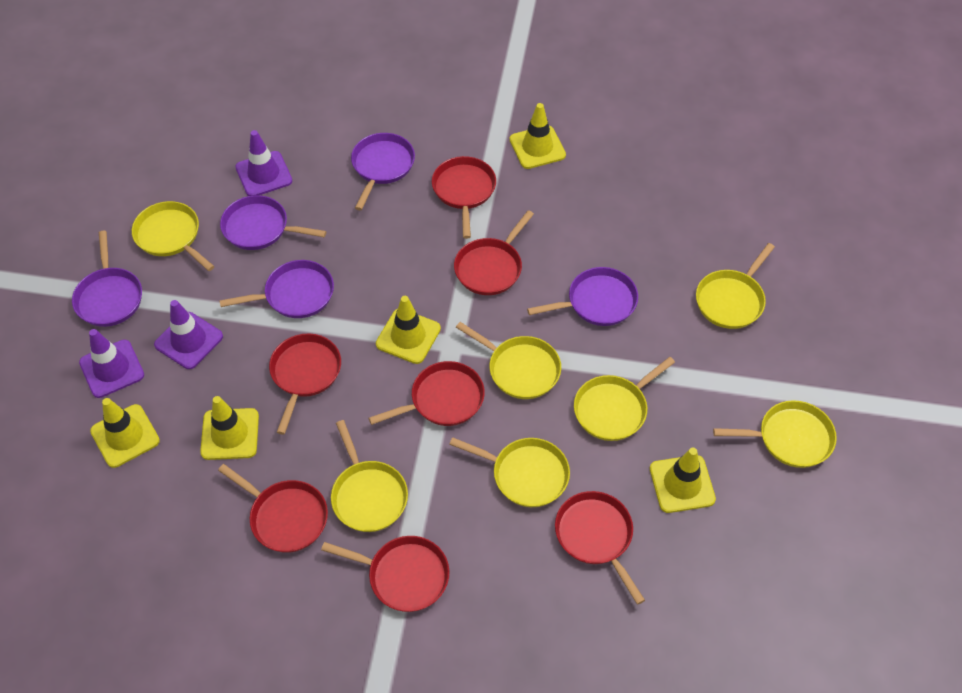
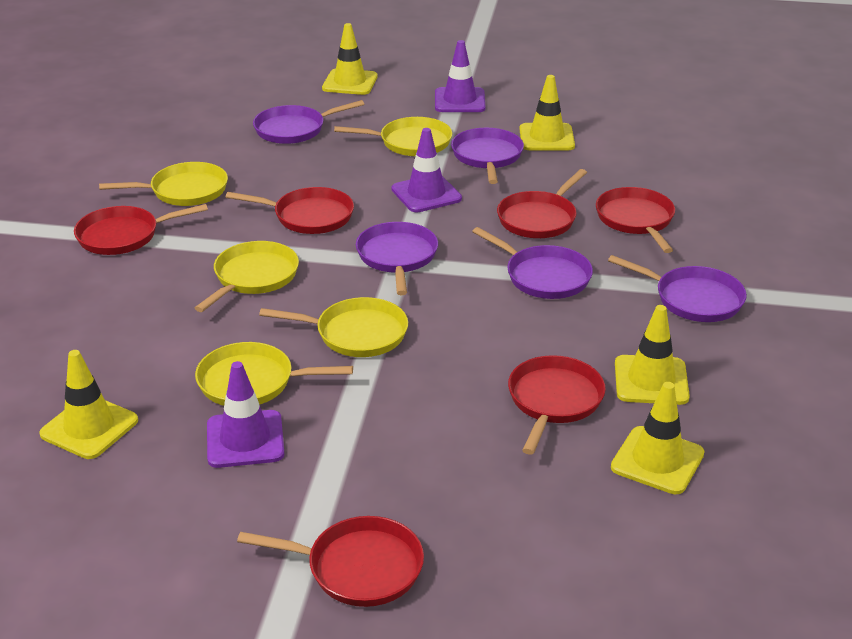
red pan: [218,464,328,553] [269,334,341,435] [321,536,449,612] [368,361,485,426] [432,156,496,239] [454,210,534,295] [555,491,645,605] = 7 -> [74,204,208,255] [226,187,354,234] [237,516,424,607] [497,169,587,238] [508,355,606,455] [596,187,675,253] = 6
yellow pan: [132,201,215,271] [331,420,408,532] [449,437,570,507] [456,322,561,399] [574,357,675,441] [696,243,775,329] [713,400,837,468] = 7 -> [99,162,228,206] [195,241,299,312] [195,342,353,406] [259,297,408,357] [334,117,452,156] = 5

